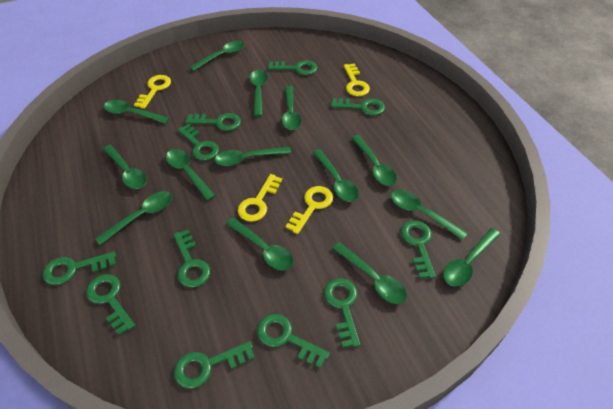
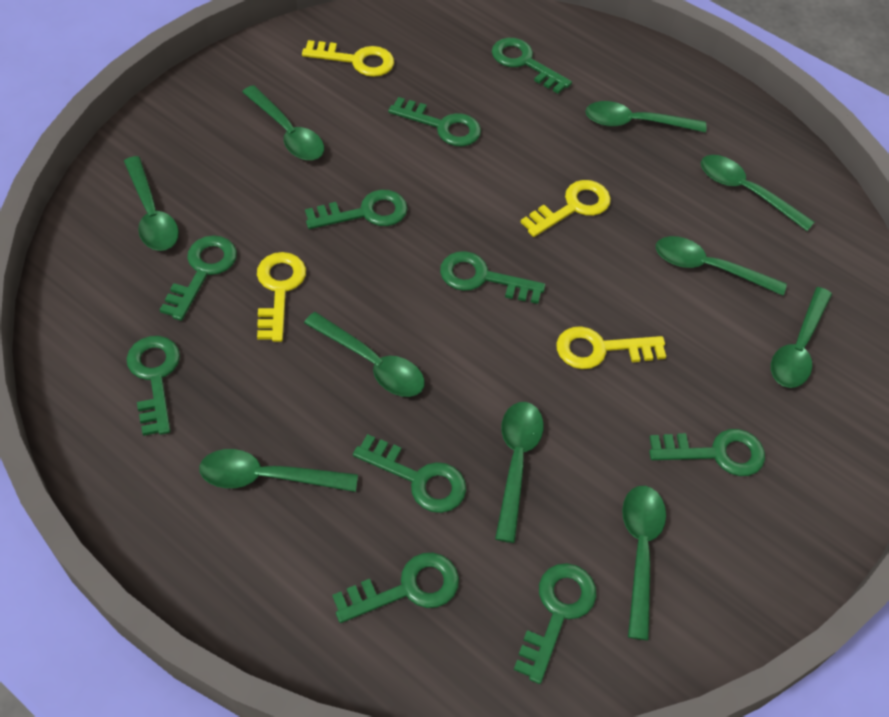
green key: [43,251,116,285] [86,274,135,336] [173,230,210,288] [174,341,255,389] [177,124,219,161] [185,113,241,131] [257,314,330,369] [267,61,317,75] [324,278,360,348] [331,98,385,116] [401,220,436,279] = 11 -> [126,336,180,436] [160,235,237,321] [305,189,408,229] [332,553,459,623] [353,434,466,513] [388,97,481,147] [440,251,545,304] [492,38,572,94] [513,563,596,684] [649,429,765,476] = 10
green spoon: [95,191,172,245] [103,145,147,189] [104,100,170,124] [166,149,215,201] [189,41,244,71] [215,147,291,166] [226,217,294,271] [249,70,268,117] [282,86,302,130] [312,149,359,202] [332,242,407,304] [352,135,397,186] [391,190,468,240] [443,228,500,287] = 14 -> [124,156,179,251] [199,449,358,492] [242,85,324,160] [304,312,425,397] [495,402,544,543] [585,101,706,132] [622,486,666,640] [656,236,787,296] [701,155,814,231] [771,287,832,388] = 10

